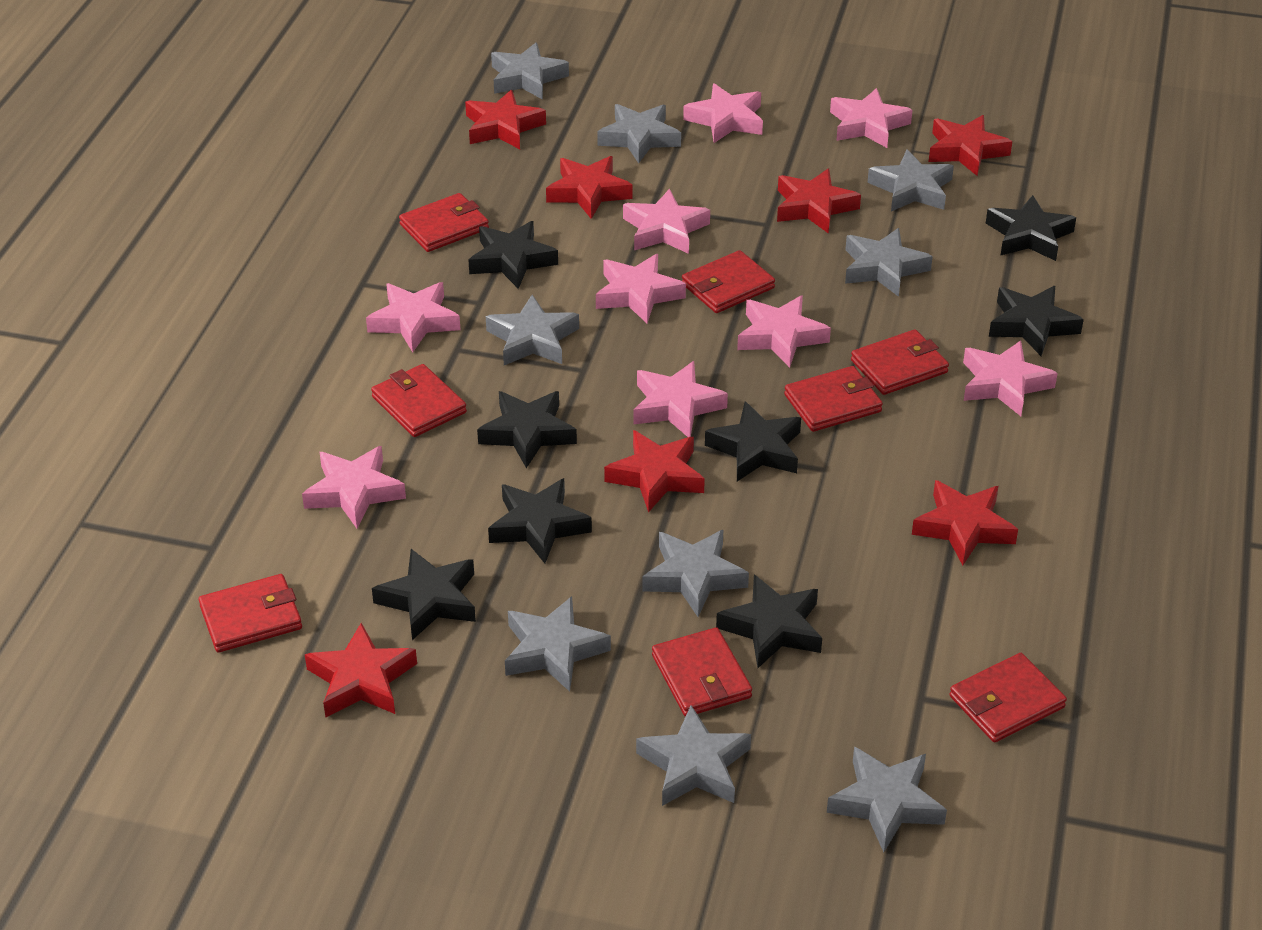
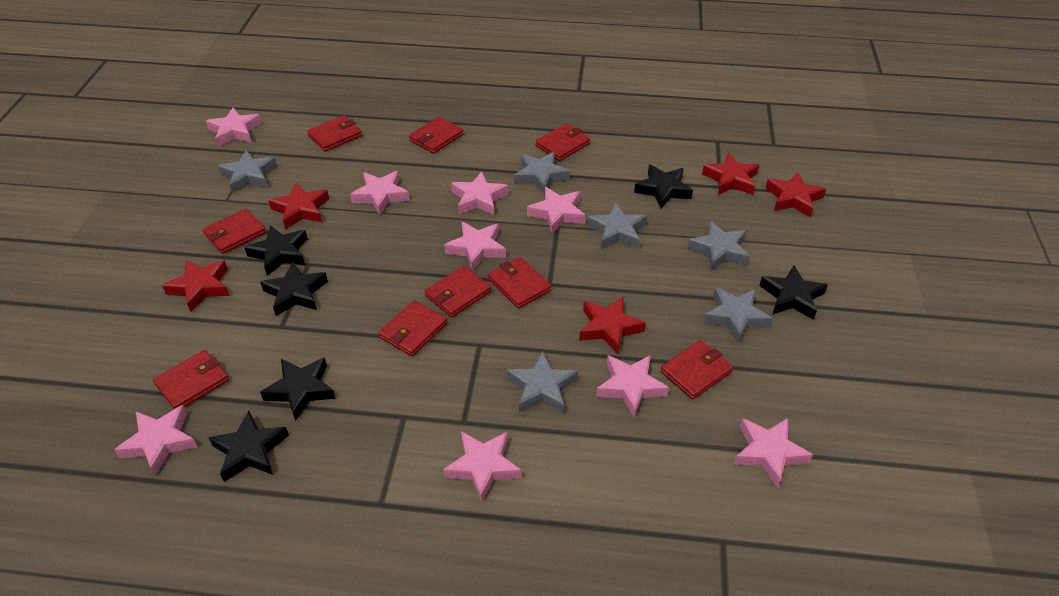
black star: [372,549,476,640] [468,221,558,289] [477,391,577,468] [488,478,592,564] [705,401,801,481] [716,575,822,668] [986,195,1076,261] [989,286,1084,356] = 8 -> [209,411,289,482] [244,225,308,276] [260,262,328,316] [260,357,336,421] [634,164,693,209] [759,265,828,320] = 6
grey star: [486,295,579,365] [491,42,569,100] [505,596,611,692] [597,104,681,163] [636,705,751,806] [642,530,749,617] [827,747,947,853] [845,228,933,297] [867,149,954,211] = 9 -> [218,150,277,193] [507,351,578,413] [514,152,570,195] [587,202,647,249] [687,221,750,271] [703,287,773,343] = 6
red star: [305,623,417,717] [465,90,546,149] [546,156,632,219] [604,430,705,512] [777,168,861,234] [912,480,1018,565] [929,115,1012,176] = 7 -> [162,260,230,312] [268,183,329,229] [579,297,646,354] [702,153,760,195] [766,172,826,217] = 5
red wallet: [199,574,302,653] [371,364,467,437] [399,193,489,252] [652,627,752,717] [682,250,775,313] [784,366,883,432] [851,329,949,395] [949,653,1067,742] = 8 -> [153,350,229,409] [203,209,266,254] [307,115,362,152] [379,300,447,356] [409,116,464,154] [425,266,491,318] [488,257,552,309] [536,123,591,161] [660,340,733,400] = 9

